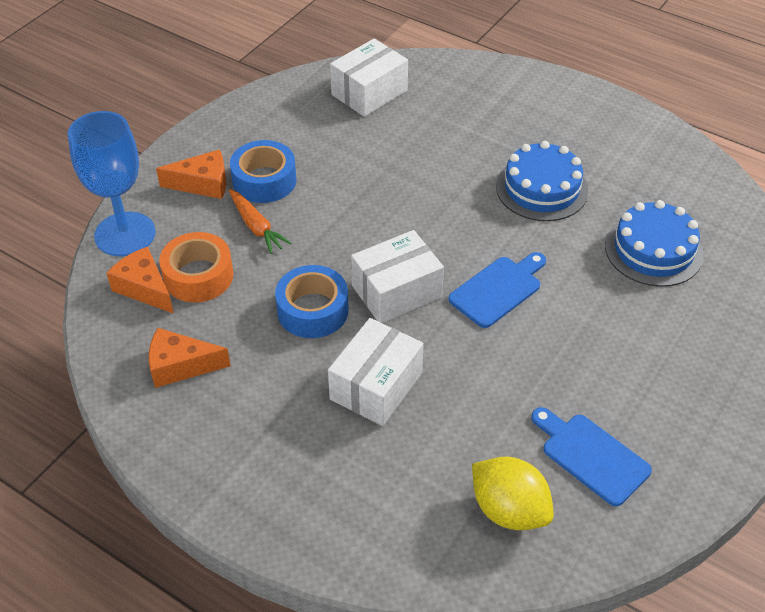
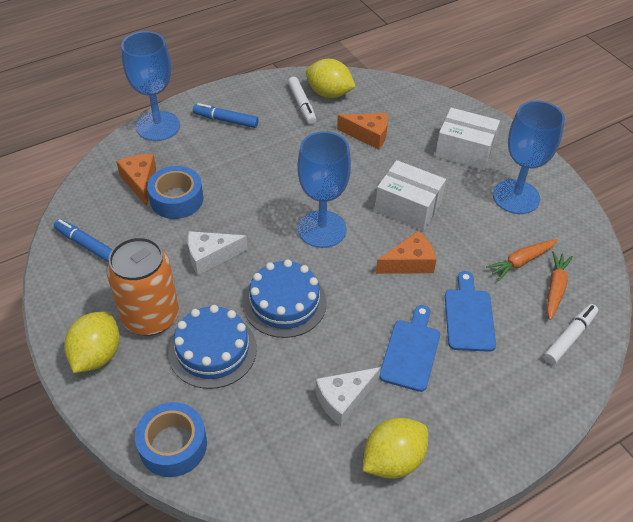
blue goblet: [68,111,156,256] = 1 -> [121,31,180,141] [297,131,351,248] [493,101,565,214] = 3
blue marker: none = 0 -> [54,219,112,262] [193,103,259,128] = 2
orange can: none = 0 -> [106,237,179,336] = 1
orange carrot: [229,189,292,254] = 1 -> [486,239,558,281] [547,251,573,320] = 2
orange tape: [159,232,233,303] = 1 -> none = 0
white box: [328,318,424,426] [330,38,408,117] [351,230,444,323] = 3 -> [375,160,446,231] [435,108,500,170] = 2
white cheese: none = 0 -> [188,231,248,275] [315,367,381,426] = 2
white marker: none = 0 -> [288,77,316,124] [544,304,598,365] = 2
yellow lemon: [472,457,554,530] = 1 -> [64,311,120,373] [306,59,356,98] [363,418,428,479] = 3

